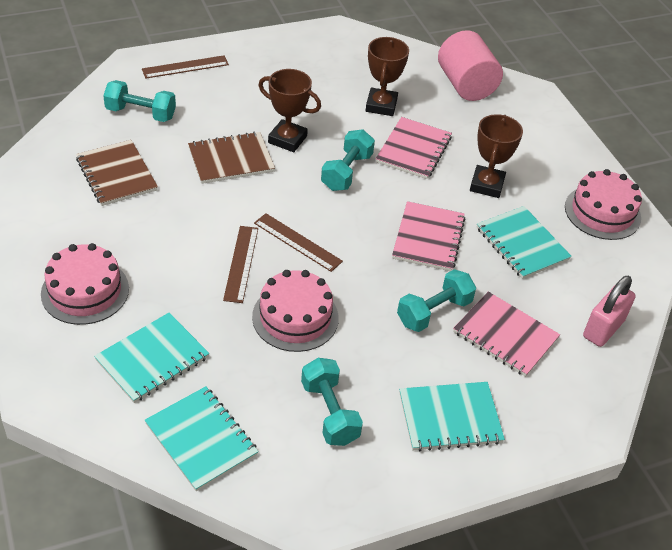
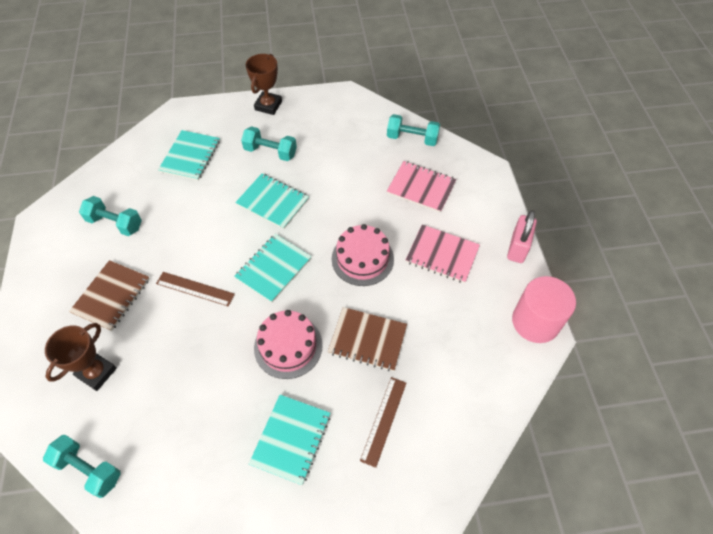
brown ruler: [142,55,229,79] [223,226,258,303] [254,213,343,272] = 3 -> [156,272,235,307] [360,377,406,468] = 2
brown trophy: [258,69,321,152] [366,37,409,116] [470,114,523,198] = 3 -> [45,323,117,391] [246,54,282,115] = 2
pink cake: [41,243,129,325] [252,270,339,352] [565,169,642,240] = 3 -> [254,310,323,379] [332,224,394,286] = 2
pink notebook: [376,117,452,179] [392,201,466,271] [453,291,560,377] = 3 -> [387,161,456,213] [406,225,480,283] = 2

